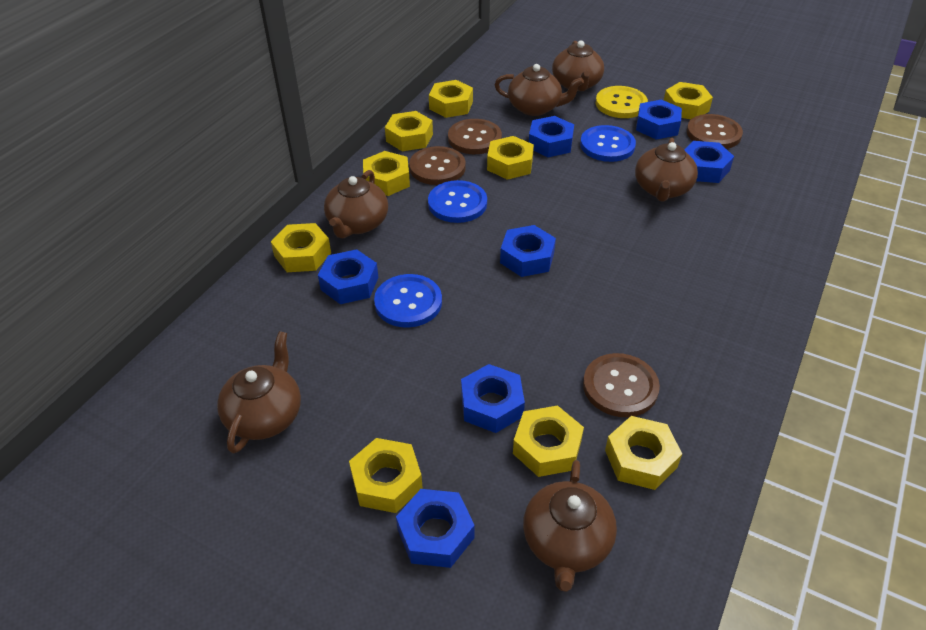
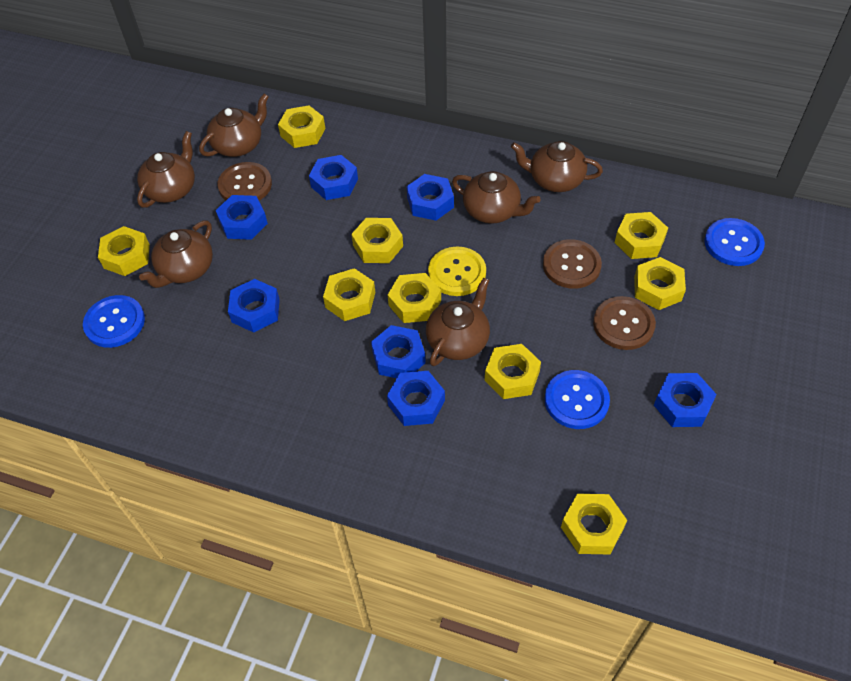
brown button: [409,146,466,185] [448,119,502,154] [583,353,660,417] [687,114,743,149] = 4 -> [218,162,272,201] [543,239,602,289] [593,296,656,350] = 3

